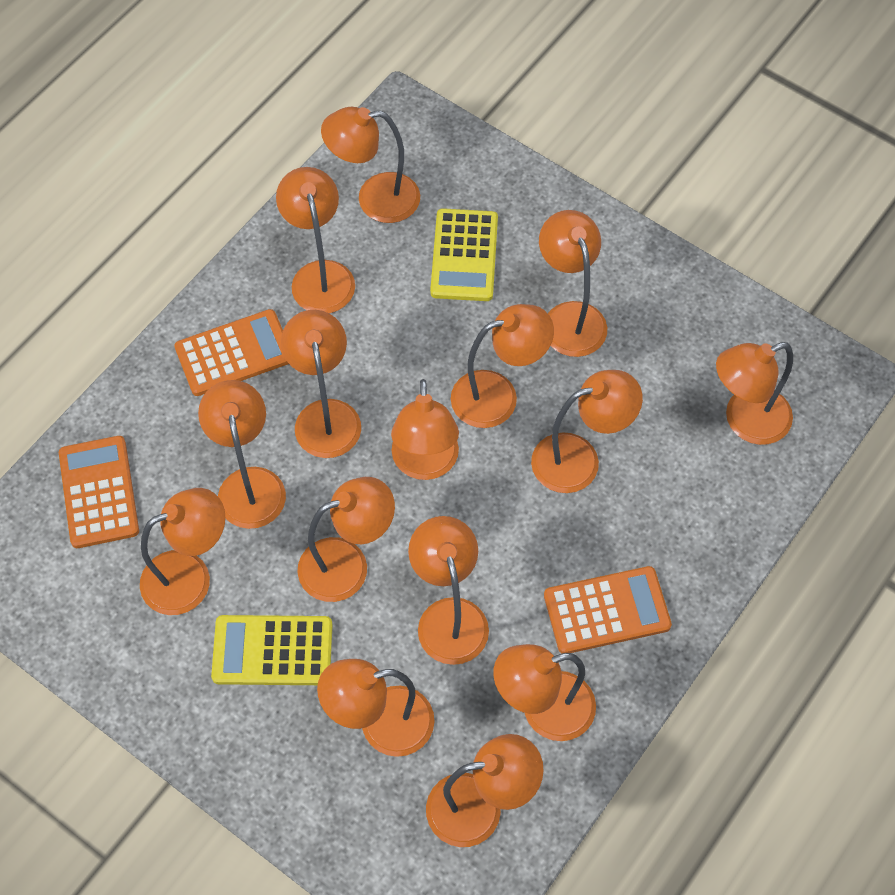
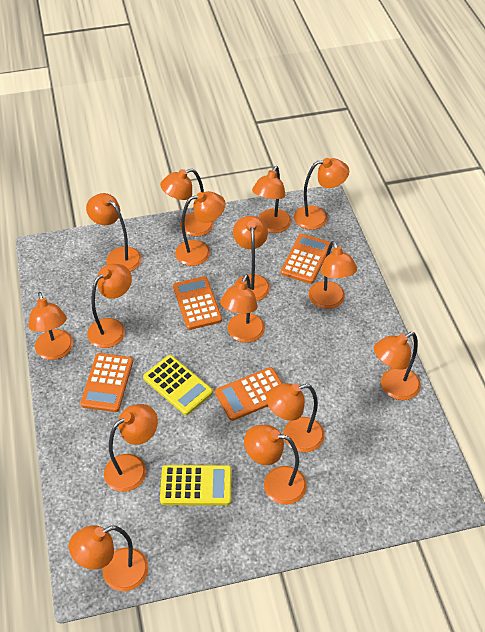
orange calculator: [59,436,139,548] [174,309,289,396] [544,566,672,653] = 3 -> [80,353,133,412] [173,276,222,330] [215,367,283,421] [281,234,331,284] = 4

